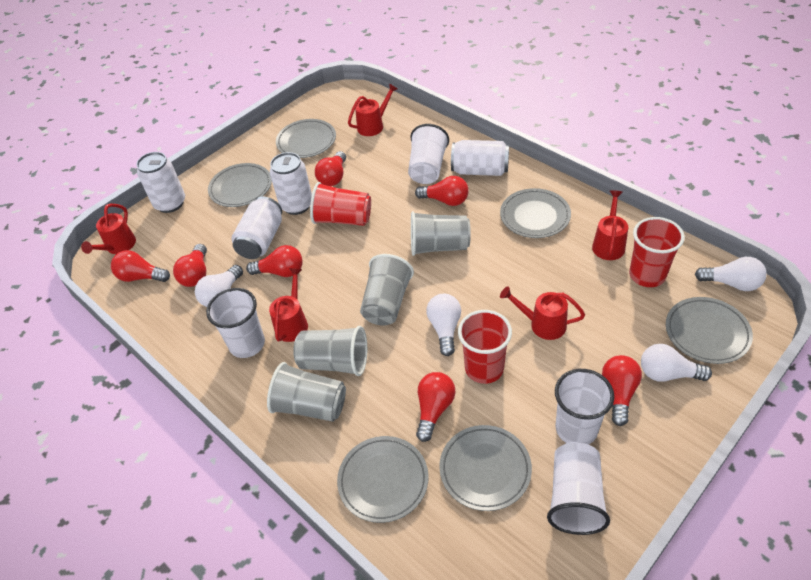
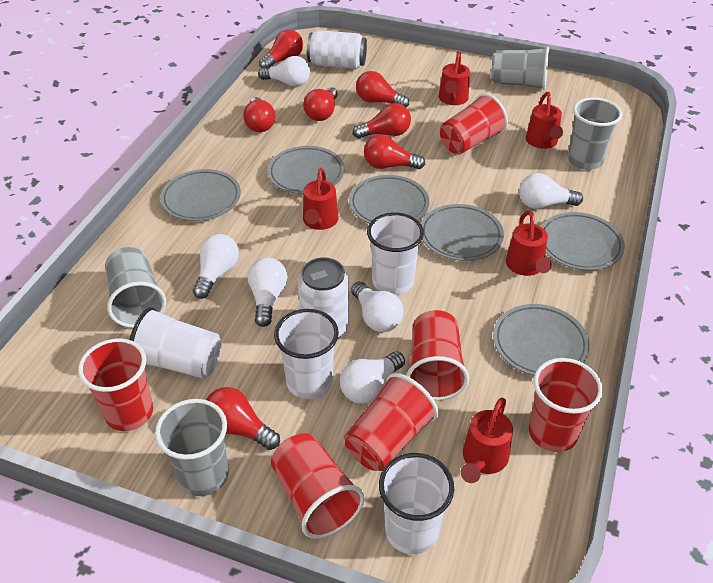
red cup: [310,182,371,226] [458,310,512,384] [629,217,685,287] = 3 -> [78,338,153,431] [271,433,365,539] [344,373,439,471] [406,310,469,400] [440,93,508,155] [529,358,603,452] = 6
white can: [136,152,185,213] [231,196,282,259] [270,152,312,215] [451,140,509,176] = 4 -> [298,257,349,338] [307,30,367,69] = 2
white light bulb: [195,265,243,307] [426,294,461,356] [641,344,712,382] [695,257,767,291] = 4 -> [193,234,239,299] [248,257,287,327] [258,56,310,87] [340,352,405,404] [351,282,404,332] [519,173,583,209] = 6

